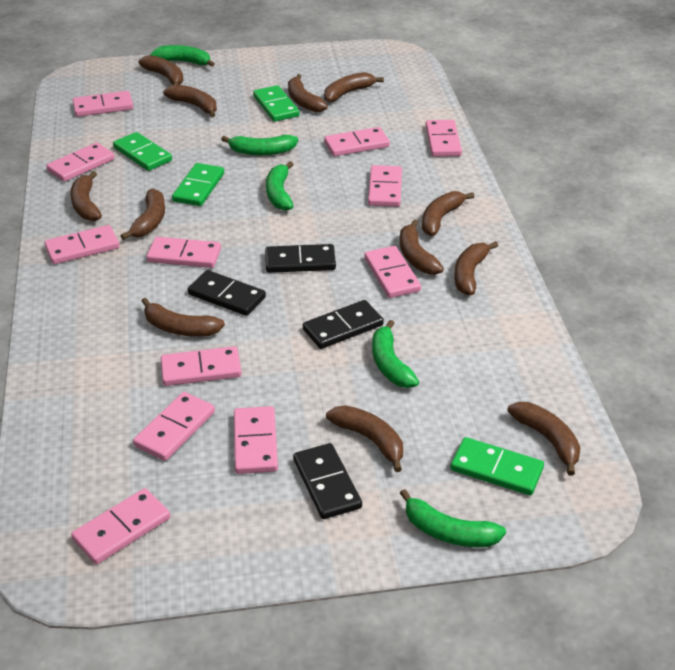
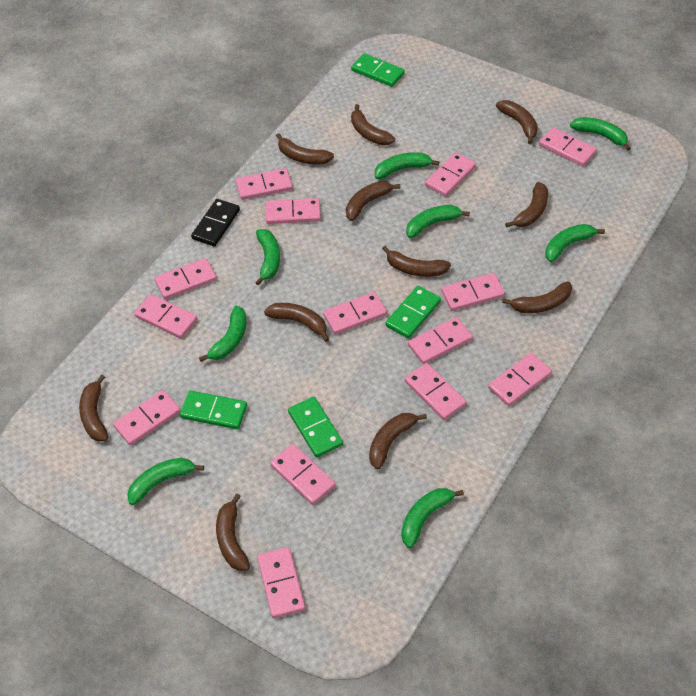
black domino: [188,270,266,316] [265,244,336,273] [293,443,362,519] [303,300,384,349] = 4 -> [191,199,240,246] = 1
brown banana: [70,171,102,221] [121,189,165,240] [138,55,183,85] [142,298,225,337] [163,84,217,117] [288,74,328,112] [324,72,384,103] [326,405,403,472] [400,220,444,275] [422,191,474,236] [454,241,498,295] [507,402,581,476] = 12 -> [79,375,108,442] [216,494,250,571] [264,303,329,342] [276,133,334,165] [346,181,401,221] [351,104,395,145] [369,413,427,470] [382,246,451,277] [496,100,538,144] [502,281,572,313] [505,182,548,227] = 11
green banana: [150,45,215,67] [221,135,298,155] [266,161,294,211] [372,320,419,388] [400,489,506,547] = 5 -> [127,458,204,505] [199,306,246,362] [255,229,280,286] [375,152,439,179] [401,488,464,548] [406,205,470,238] [545,224,605,262] [570,117,631,151] = 8
pink domino: [45,225,119,264] [46,143,115,182] [71,488,170,564] [73,91,133,117] [133,392,215,461] [147,237,221,268] [161,346,242,386] [234,406,278,474] [324,127,390,156] [364,246,421,298] [368,165,402,207] [426,120,462,157] = 12 -> [113,390,181,445] [134,294,197,339] [154,258,217,300] [236,168,293,200] [257,547,305,618] [266,198,321,224] [270,444,335,505] [323,292,387,334] [405,363,466,420] [408,317,473,364] [425,152,476,197] [441,273,505,311] [488,353,552,406] [539,127,597,167] = 14

